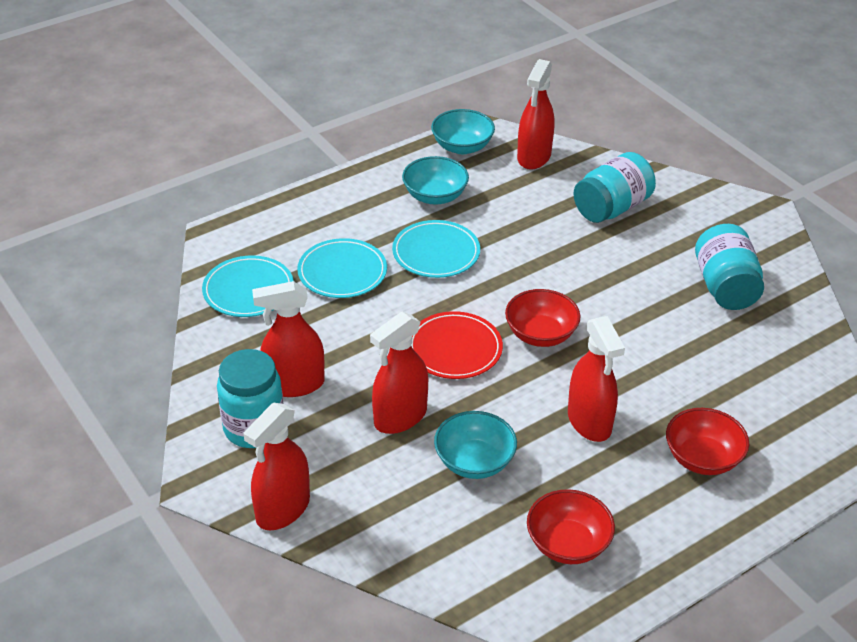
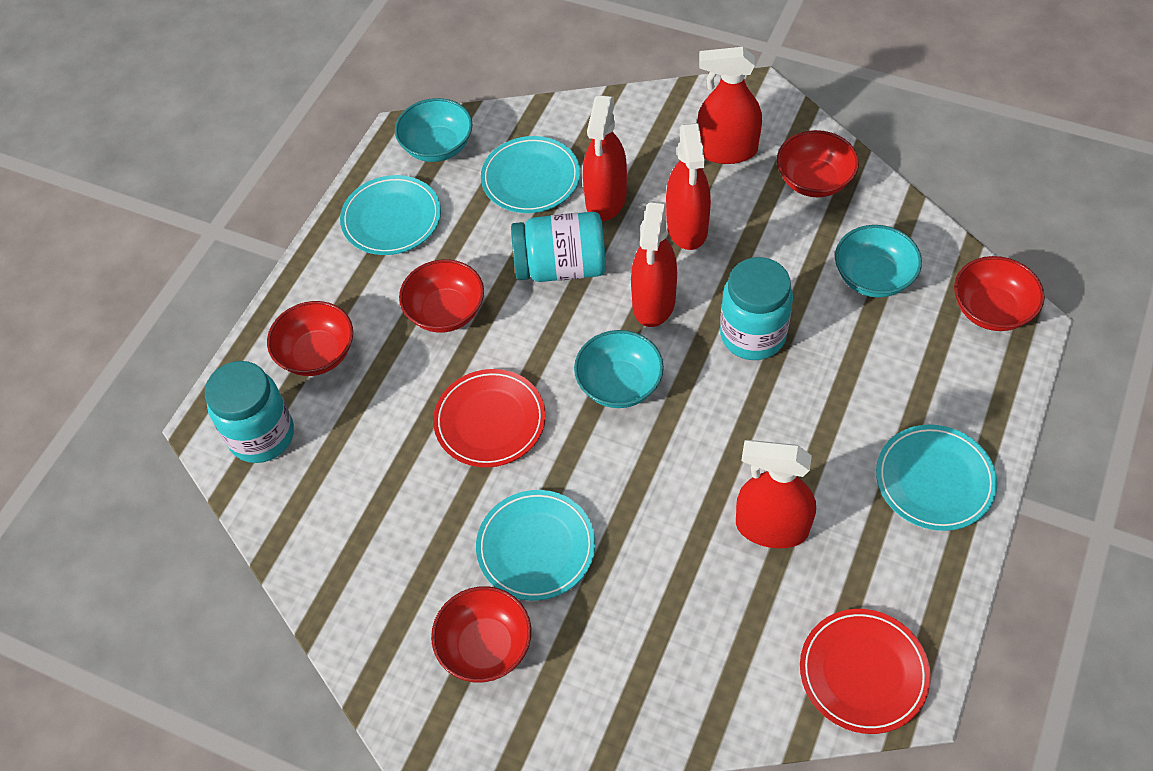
red bowl: [505,289,581,347] [527,489,615,564] [666,408,749,475] = 3 -> [267,301,353,376] [399,259,484,332] [431,586,531,682] [777,130,859,197] [954,256,1044,331] = 5
red plate: [411,311,503,379] = 1 -> [433,369,546,467] [800,609,931,734] = 2
turquoise plate: [202,256,294,317] [297,238,387,298] [392,220,480,278] = 3 -> [340,175,441,255] [476,490,596,601] [481,136,580,213] [876,425,998,531] = 4

